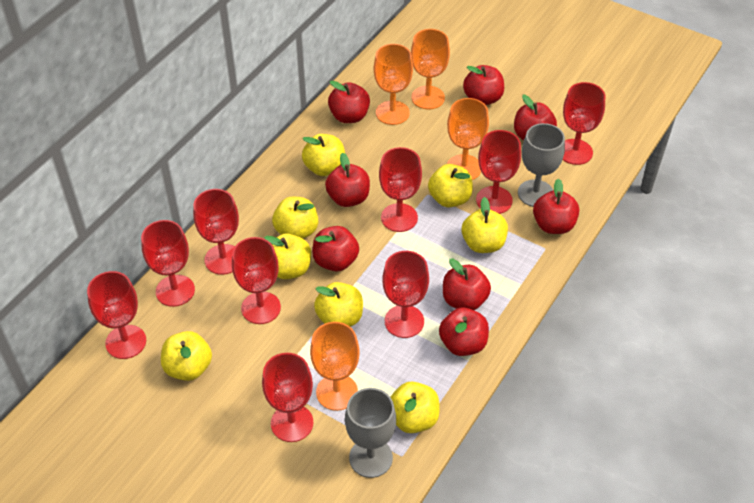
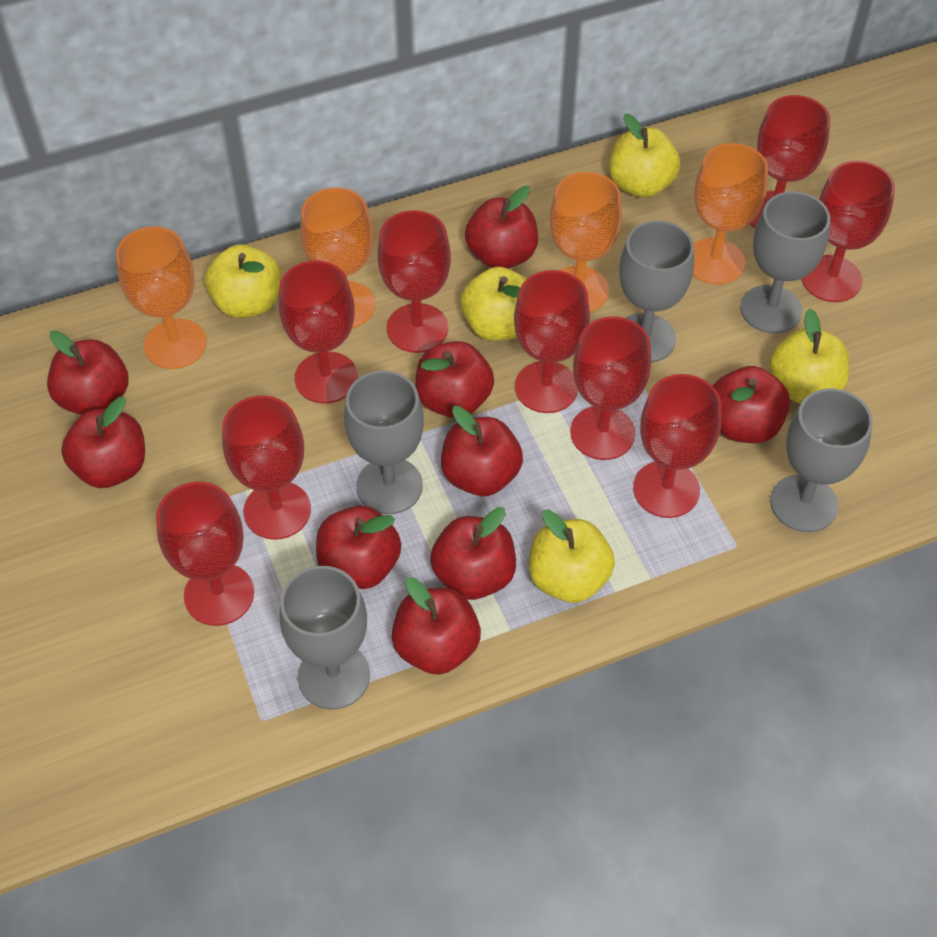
grey goblet: [345,388,396,478] [518,123,565,207] = 2 -> [279,566,370,709] [344,370,424,514] [619,221,694,363] [740,191,830,333] [770,388,873,532] = 5
red apple: [312,226,359,272] [325,152,370,207] [328,81,370,123] [439,308,489,356] [443,258,491,310] [463,65,504,105] [514,95,557,140] [533,179,579,234] = 8 -> [47,331,129,415] [61,397,145,488] [316,506,401,589] [392,577,481,675] [415,341,494,418] [430,507,516,600] [441,406,523,496] [465,186,538,268] [713,366,790,443] = 9
yellow apple: [161,331,212,381] [264,234,311,279] [272,197,318,239] [302,134,345,176] [314,282,363,327] [391,382,440,433] [428,164,473,207] [462,197,508,253] = 8 -> [205,245,281,318] [461,267,526,341] [529,510,615,603] [609,113,680,198] [769,309,850,403] = 5

